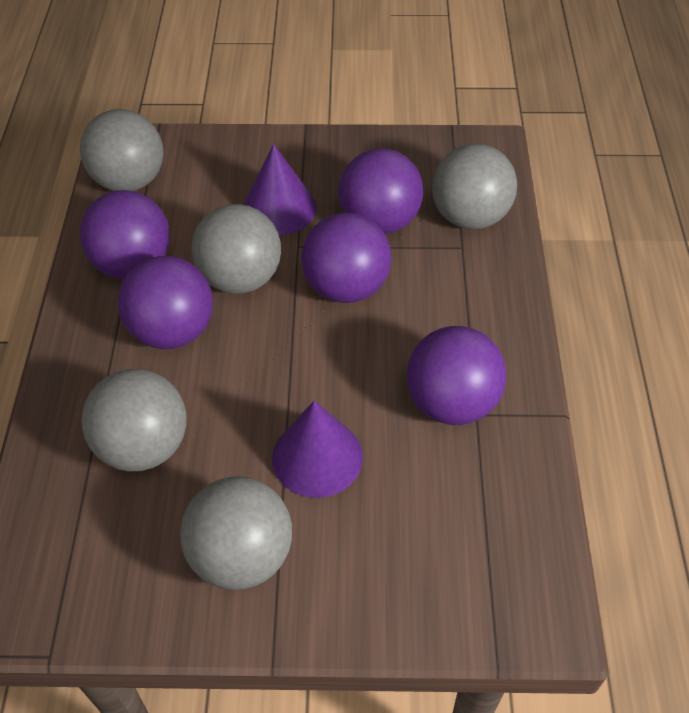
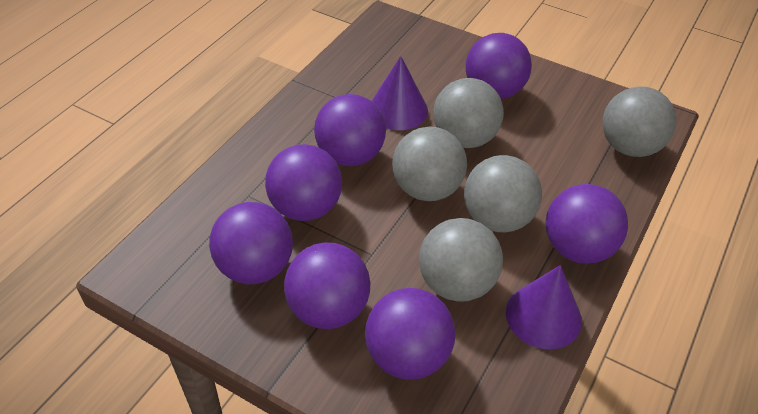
purple ball: [80,190,170,279] [118,256,213,349] [301,213,391,303] [339,149,423,234] [407,326,506,425] = 5 -> [209,202,293,284] [265,144,342,221] [284,242,370,329] [314,94,386,166] [365,288,456,380] [465,33,532,99] [545,184,628,264] = 7

